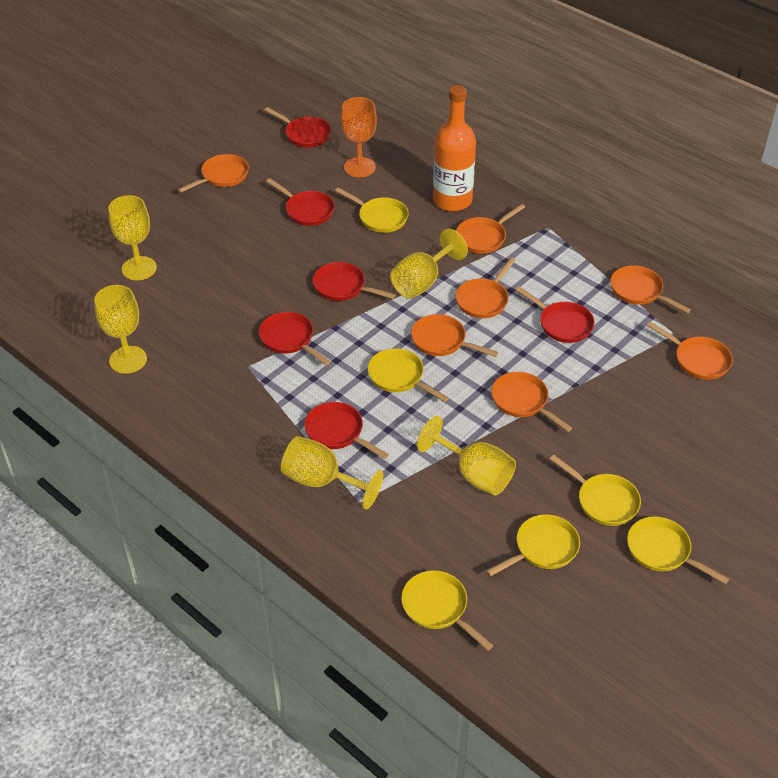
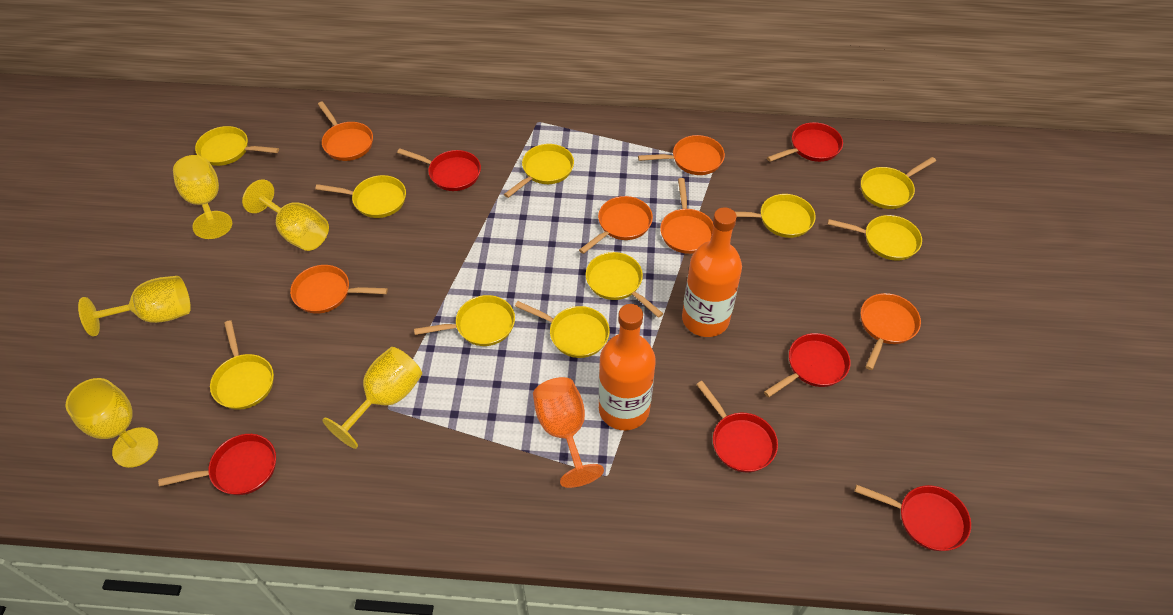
orange bottle: [433,85,476,211] = 1 -> [598,304,656,430] [682,207,742,337] = 2
orange pan: [178,154,249,193] [411,314,498,357] [456,204,525,254] [456,257,516,318] [491,372,572,432] [610,265,691,313] [647,322,733,380] = 7 -> [290,265,388,314] [318,101,373,161] [579,196,653,254] [638,135,725,175] [660,178,714,254] [861,293,921,370] = 6
yellow pan: [335,187,409,233] [368,348,449,402] [401,570,493,651] [486,514,580,577] [550,455,641,526] [627,516,729,584] = 6 -> [195,126,279,166] [210,320,274,410] [315,175,406,218] [414,295,515,346] [504,144,574,198] [515,301,610,358] [586,252,663,318] [735,194,816,238] [827,215,922,261] [861,157,936,209] = 10

